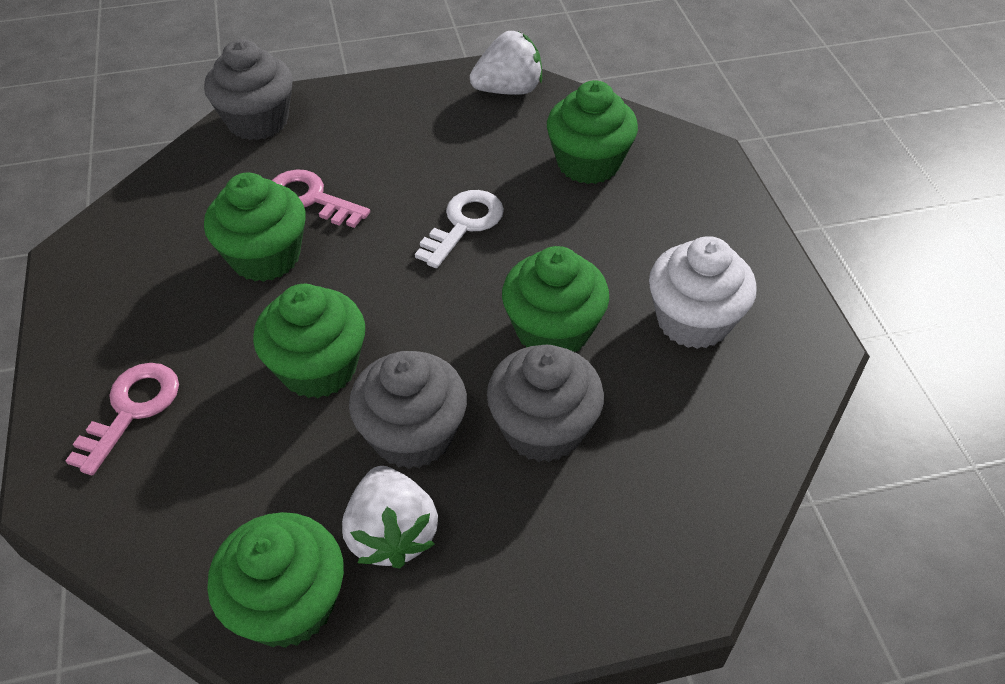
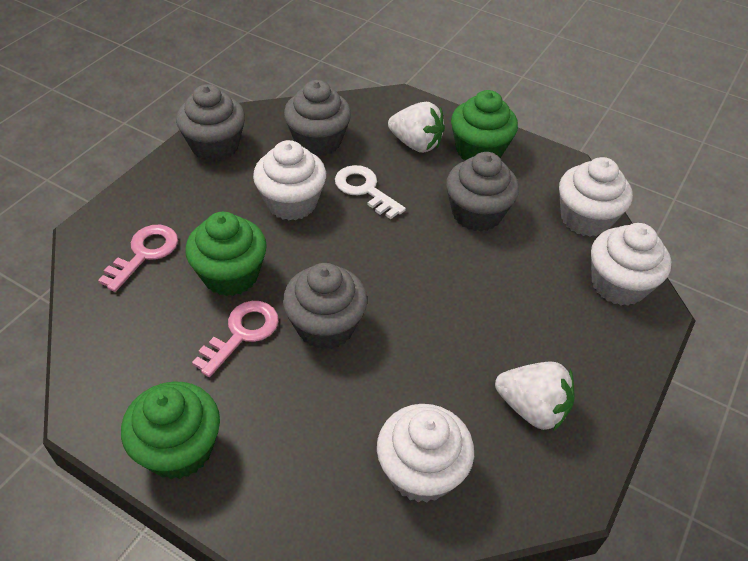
green cupcake: [204,172,306,282] [207,512,344,648] [253,284,365,398] [502,246,609,352] [547,80,638,184] = 5 -> [121,382,220,479] [185,212,267,296] [451,90,518,161] = 3
grey cupcake: [204,39,293,140] [349,351,467,469] [487,345,604,462] = 3 -> [176,84,245,162] [283,263,367,349] [284,80,351,156] [446,152,519,231] = 4
white cupcake: [649,236,757,349] = 1 -> [253,140,326,220] [377,404,474,502] [559,157,633,237] [591,223,671,306] = 4

